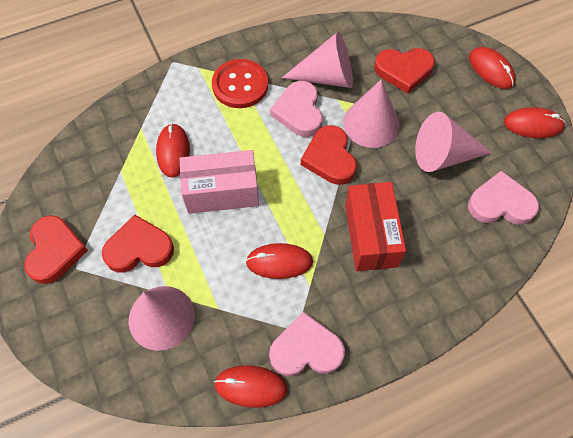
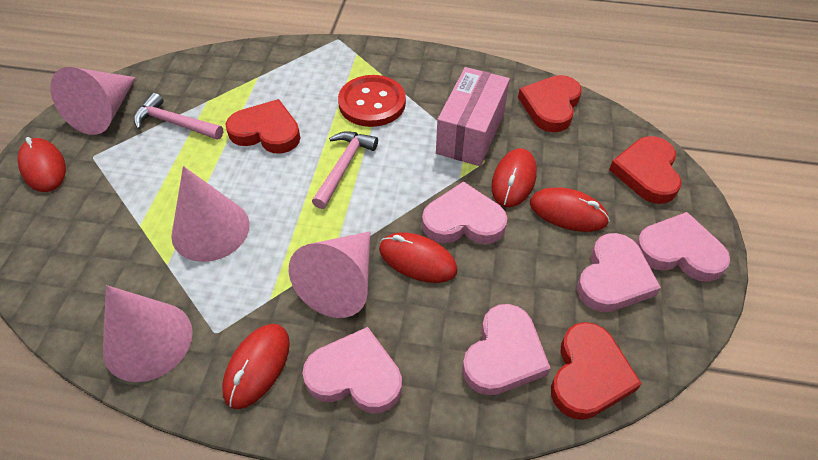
pink hammer: none = 0 -> [134,93,223,140] [312,131,378,209] = 2
pink heart: [269,312,345,376] [270,81,323,137] [468,171,539,225] = 3 -> [302,327,402,413] [422,181,507,244] [462,304,551,395] [577,233,661,312] [636,212,730,282] = 5
red box: [345,182,406,271] = 1 -> none = 0

